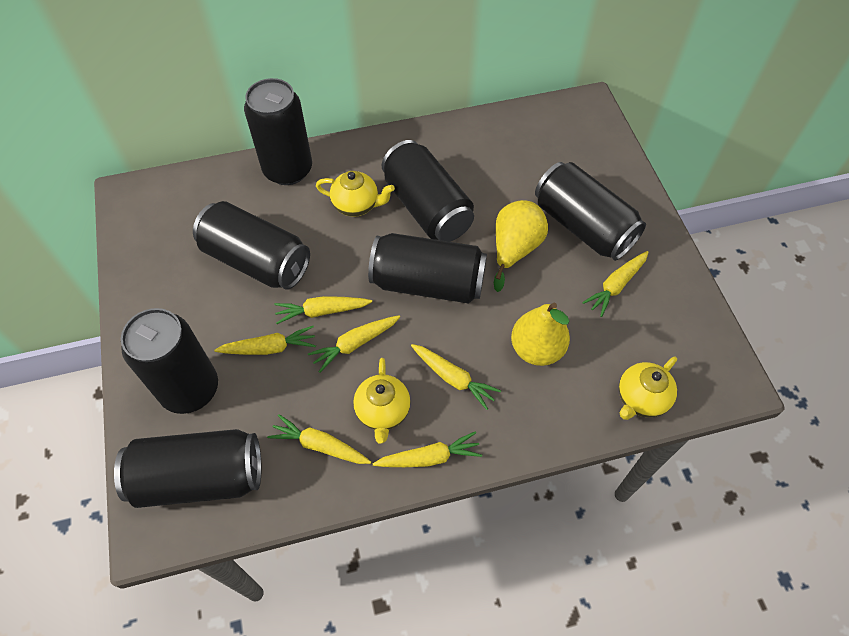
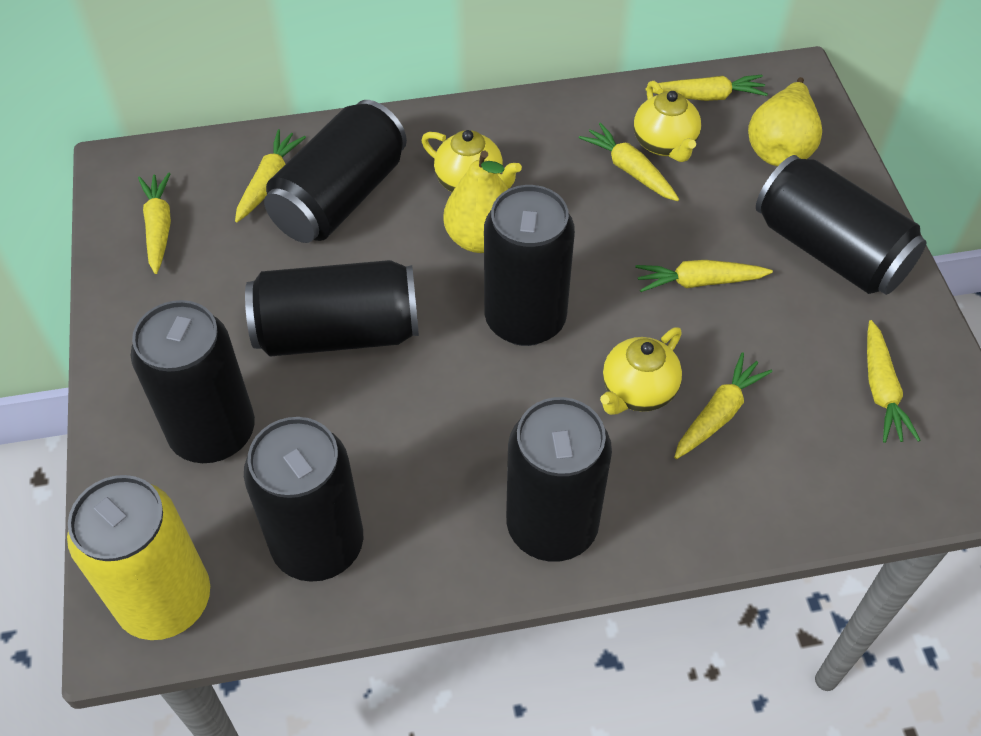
yellow can: none = 0 -> [67,475,210,640] = 1

